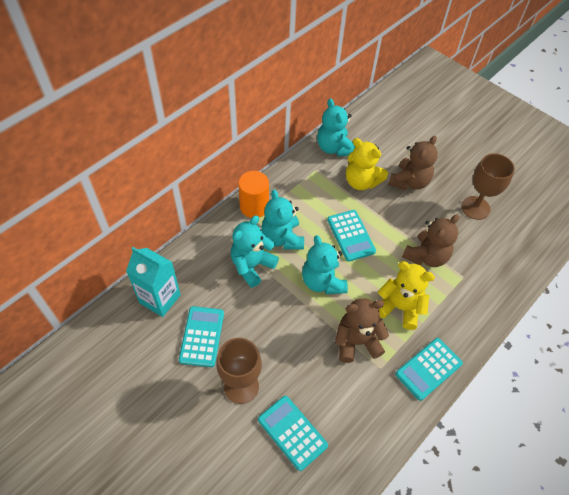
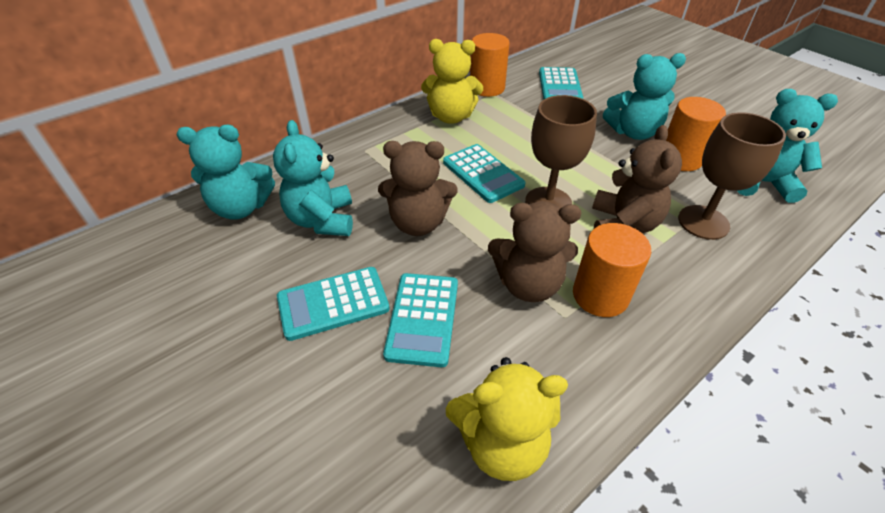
orange cylinder: [238,171,269,218] = 1 -> [470,33,510,97] [573,223,651,317] [666,97,726,171] = 3
turquoise carton: [126,247,181,317] = 1 -> none = 0

